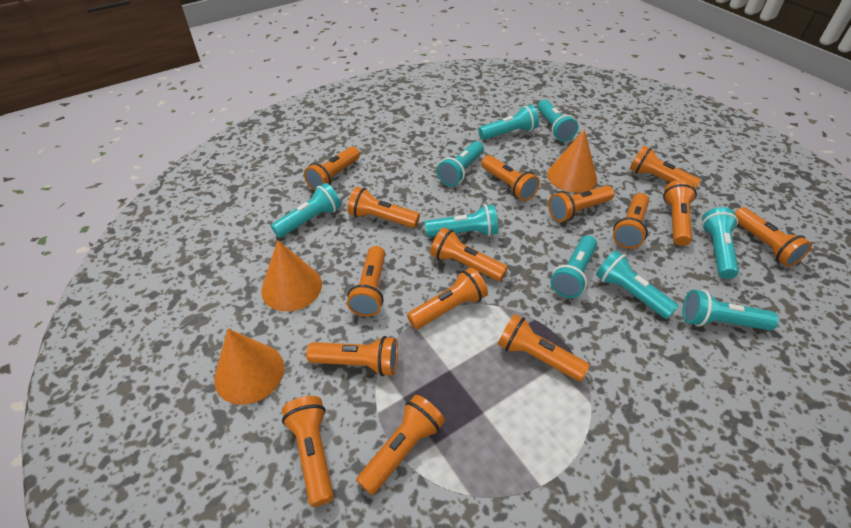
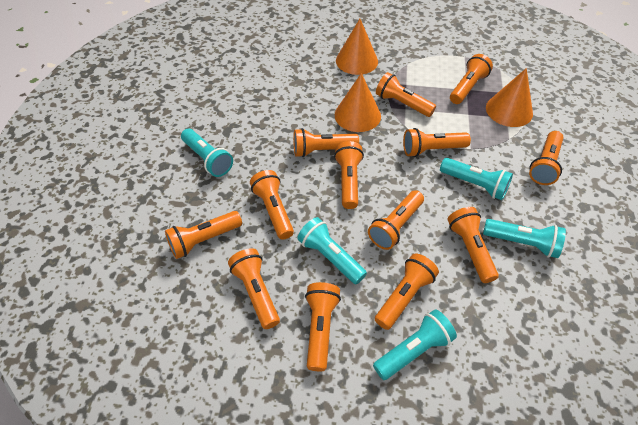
orange flashlight: [282,396,334,507] [304,146,360,191] [306,336,398,376] [347,187,420,228] [347,246,385,317] [356,395,445,495] [407,268,488,329] [430,227,508,281] [481,155,540,201] [498,314,590,381] [548,185,614,222] [613,193,649,249] [630,146,701,189] [663,180,697,246] [735,207,812,267] = 15 -> [165,211,242,259] [228,248,280,329] [250,170,294,240] [293,128,359,157] [305,282,341,371] [334,141,364,209] [368,190,424,250] [375,253,439,330] [376,72,436,117] [403,128,471,157] [448,207,499,283] [450,54,493,104] [529,131,564,185] = 13
turquoise flashlight: [271,183,341,238] [424,205,498,237] [437,141,484,186] [478,105,539,140] [537,100,579,142] [550,236,597,298] [596,250,679,319] [682,290,779,330] [702,207,739,279] = 9 -> [181,129,233,177] [297,217,367,284] [373,309,457,380] [440,158,513,200] [483,219,566,258] = 5

